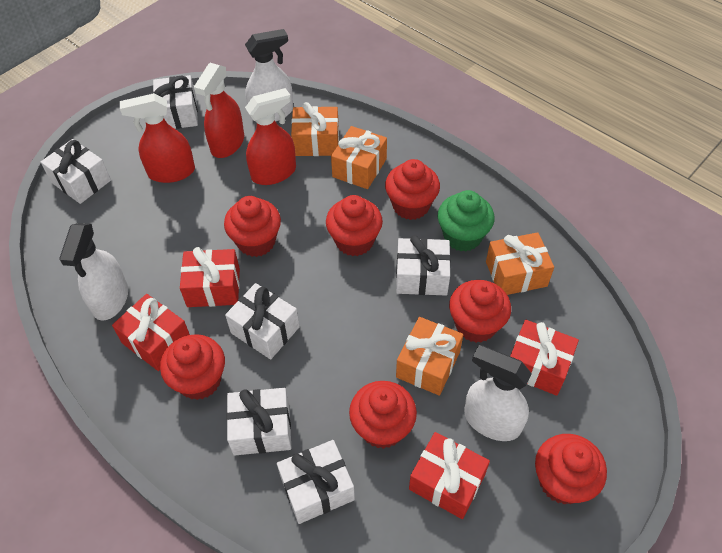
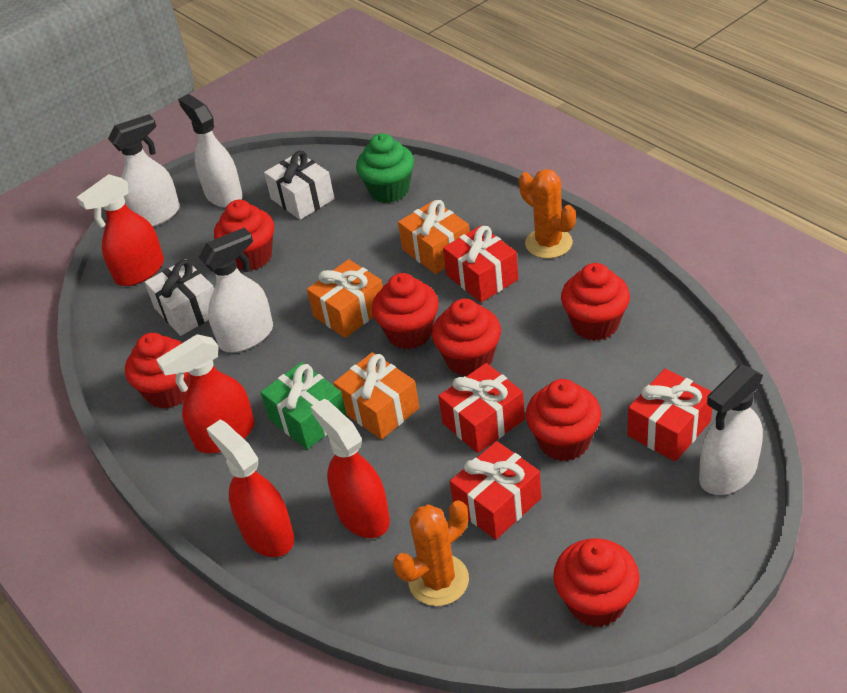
green gift: none = 0 -> [260,362,347,450] = 1
orange cactus: none = 0 -> [393,500,469,606] [519,169,576,258] = 2
orange gift: [291,102,339,156] [331,126,387,189] [396,317,463,396] [486,232,554,295] = 4 -> [307,259,383,338] [333,352,419,440] [398,200,470,274] = 3
red spray bottle: [120,93,195,183] [194,63,244,158] [245,88,296,185] = 3 -> [77,174,164,286] [156,334,254,453] [206,420,294,557] [311,399,390,538] = 4
white gift: [41,139,111,204] [153,75,198,129] [225,283,300,359] [227,388,292,456] [277,440,355,524] [396,235,451,295] = 6 -> [144,259,214,336] [264,151,334,220] = 2
white spray bottle: [59,223,128,321] [245,29,293,122] [464,345,532,441] = 3 -> [108,114,180,227] [178,94,243,208] [199,228,273,353] [699,365,763,495] = 4

